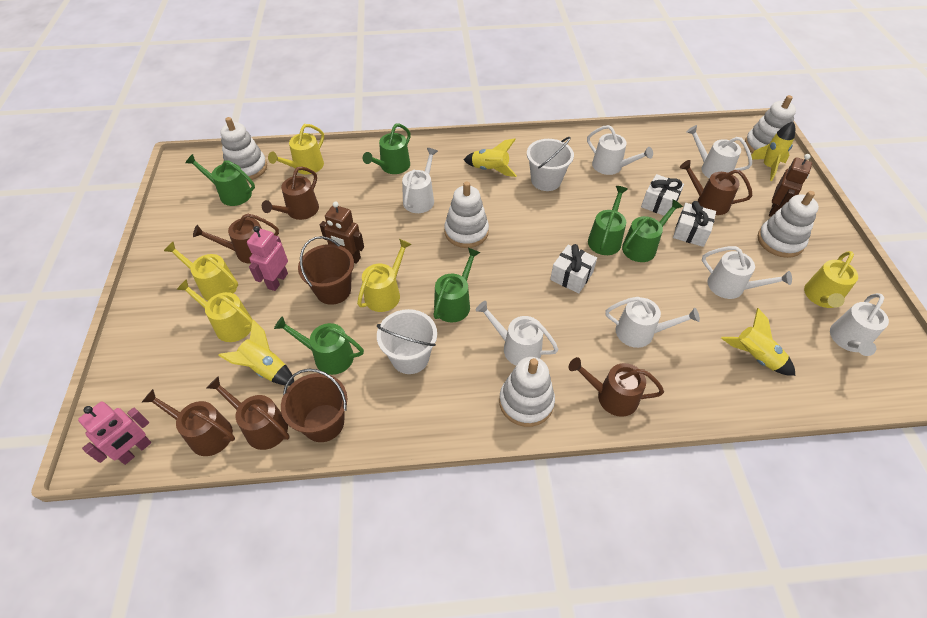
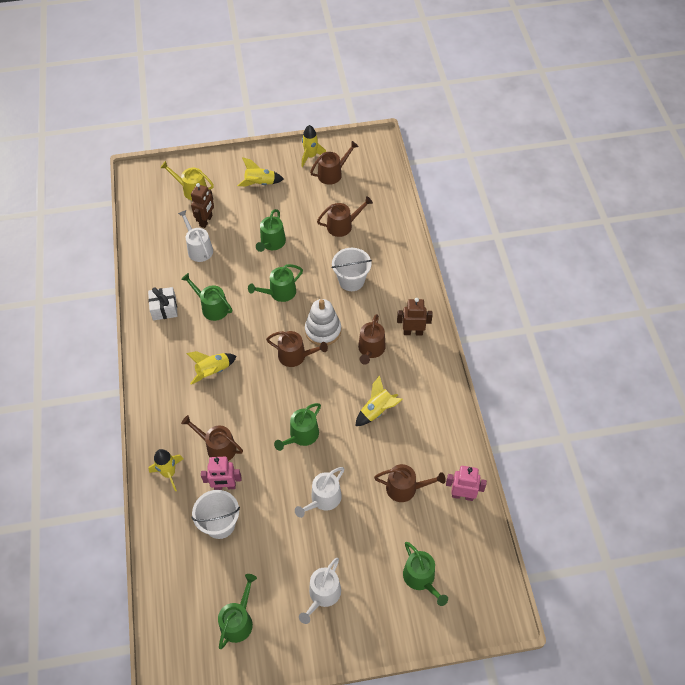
brown bucket: [281,369,347,442] [298,236,354,305] = 2 -> none = 0
white gift: [550,244,597,294] [641,174,684,216] [673,201,716,247] = 3 -> [148,287,178,320] = 1
white stacking toy: [220,117,267,181] [444,182,489,248] [499,357,555,427] [745,95,796,153] [758,191,819,258] = 5 -> [305,299,341,346] = 1
white watering can: [402,148,438,213] [476,301,559,365] [587,125,653,175] [605,297,700,348] [687,125,752,178] [702,246,792,299] [830,293,889,356] = 7 -> [178,210,213,262] [295,467,344,518] [299,558,341,624] = 3
yellow rocket: [218,320,294,386] [464,138,517,177] [721,308,795,376] [751,122,795,181] = 4 -> [148,449,183,492] [186,351,237,384] [237,157,284,186] [302,125,326,167] [355,375,403,426] = 5
yellow watering can: [164,241,238,301] [176,279,253,342] [268,124,324,175] [357,239,412,312] [804,251,858,308] = 5 -> [160,161,214,200] = 1

